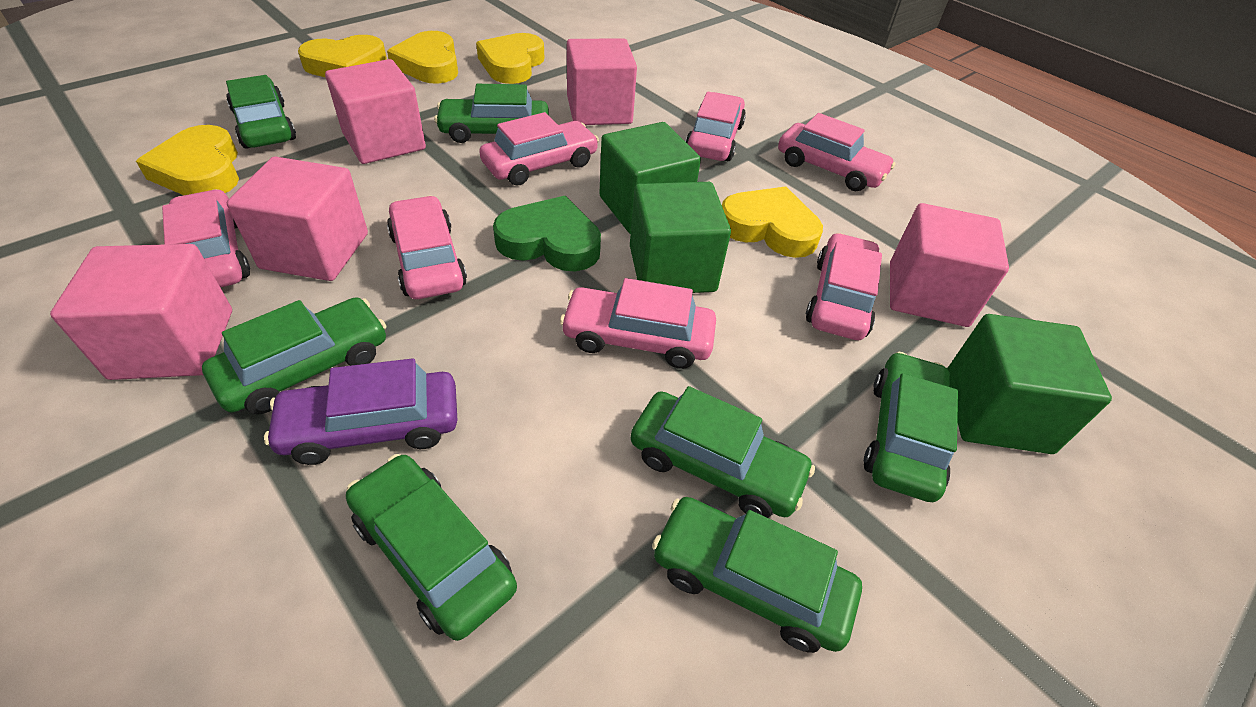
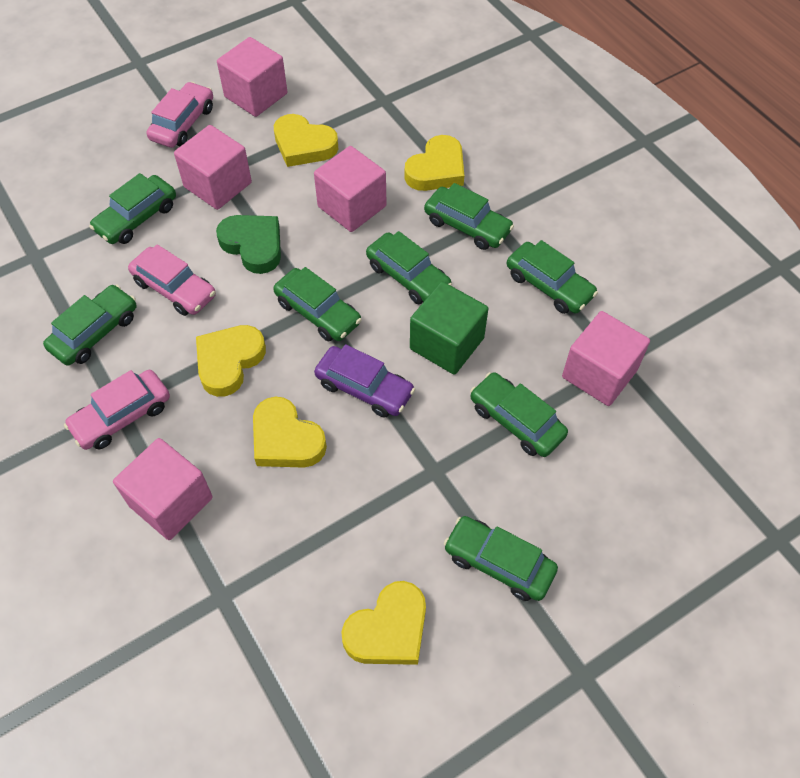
green car: [202,297,387,414] [226,75,296,149] [346,454,517,641] [434,84,549,143] [631,386,815,518] [652,497,862,653] [864,352,958,502] = 7 -> [43,284,137,366] [89,173,176,244] [273,267,362,341] [366,231,452,304] [424,183,514,250] [444,516,558,601] [470,372,568,457] [507,240,598,314] = 8
green cube: [599,122,701,234] [630,182,731,293] [947,314,1112,454] = 3 -> [410,282,488,375] = 1
pink car: [162,189,250,288] [387,196,467,299] [479,112,599,185] [560,278,716,369] [685,92,746,161] [778,113,896,191] [806,233,882,340] = 7 -> [64,370,170,450] [128,244,216,316] [146,82,213,148] = 3

